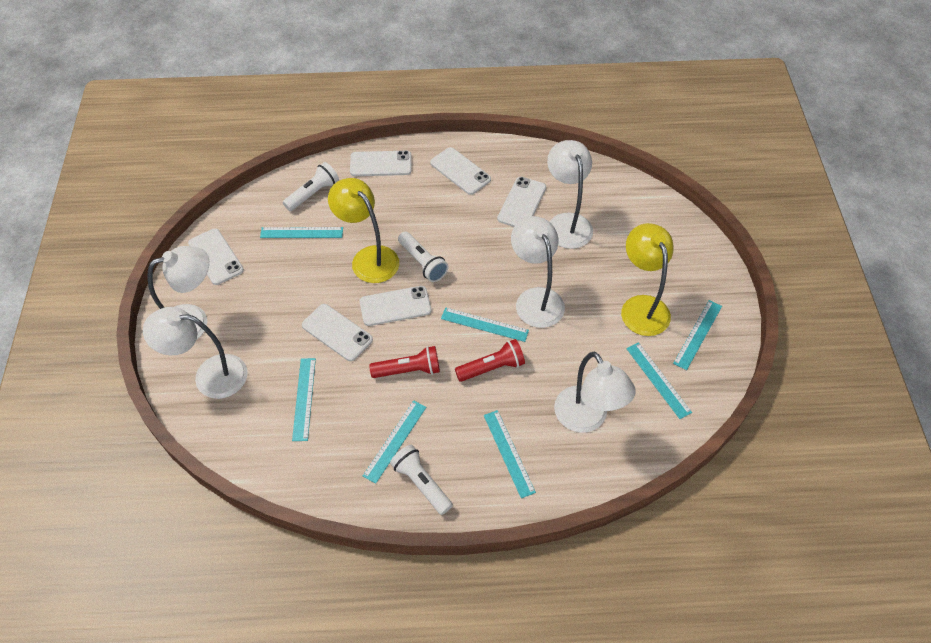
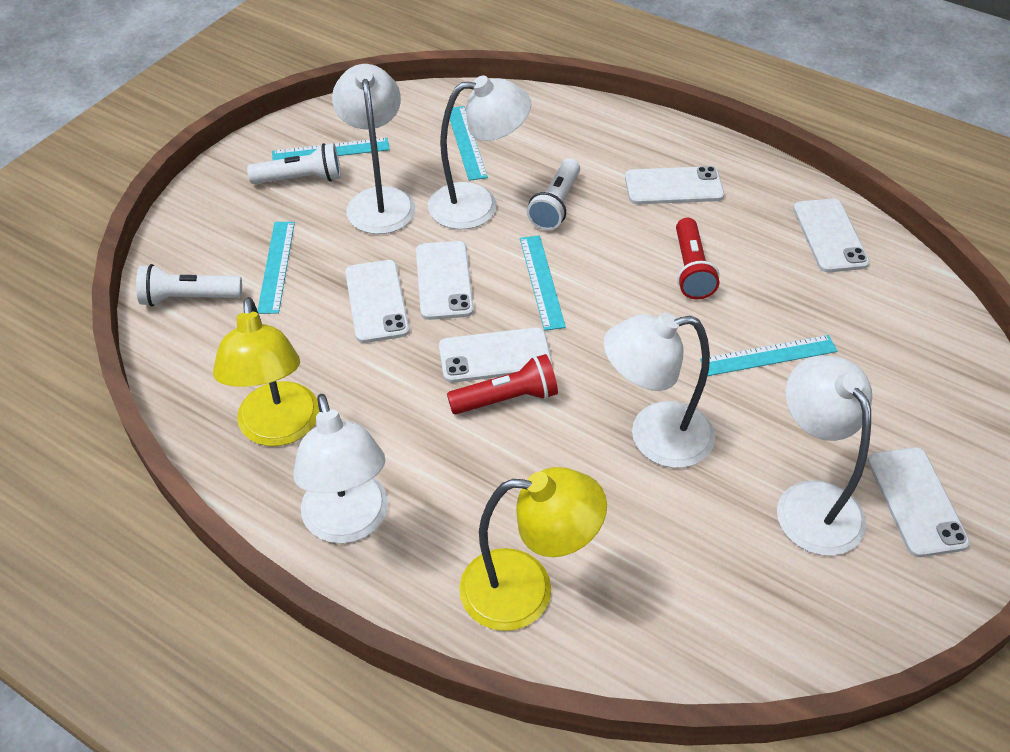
turquoise ruler: [260,227,343,238] [292,358,316,441] [363,400,426,484] [441,307,529,342] [484,410,536,498] [626,342,692,419] [673,300,722,370] = 7 -> [257,222,295,314] [272,138,390,160] [450,106,488,181] [520,235,566,331] [700,335,838,376] = 5

